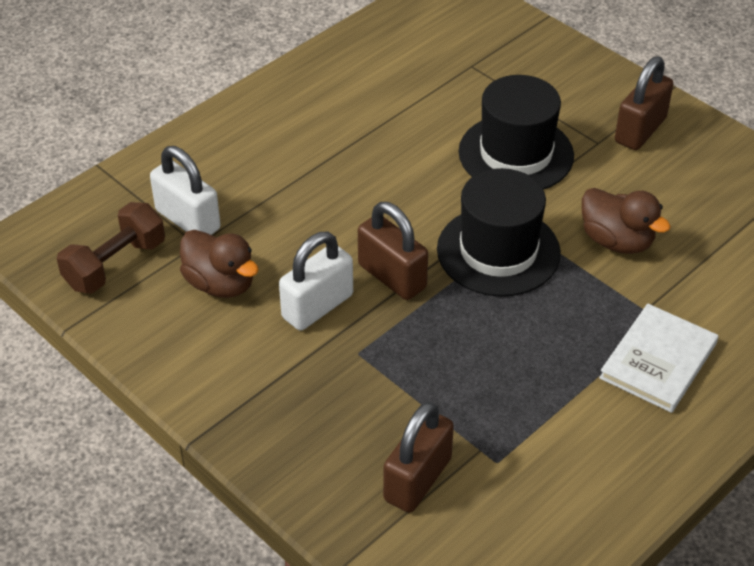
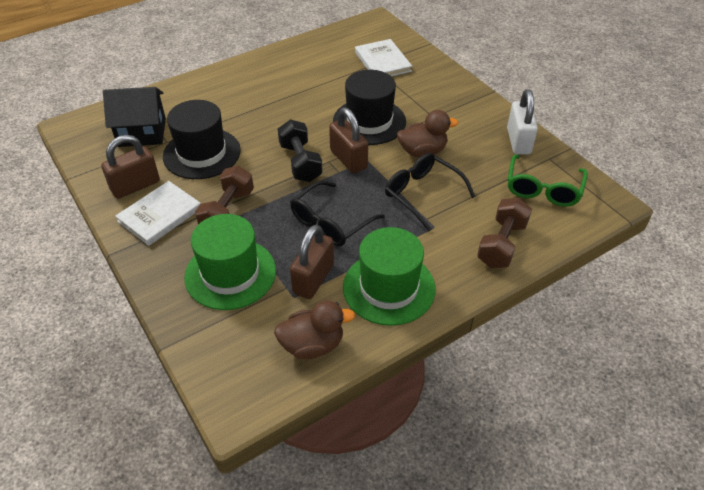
black dumbbell: none = 0 -> [278,119,323,182] = 1
black glasses: none = 0 -> [290,181,385,246] [385,153,476,231] = 2
black house: none = 0 -> [103,87,166,147] = 1
brown dumbbell: [57,202,165,293] = 1 -> [195,166,254,224] [477,198,532,268] = 2
green glasses: none = 0 -> [508,154,588,207] = 1
green hat: none = 0 -> [184,214,276,310] [343,227,436,326] = 2
white book: [599,303,718,413] = 1 -> [115,181,201,246] [355,39,412,77] = 2
white padlock: [150,146,221,235] [279,232,353,330] = 2 -> [507,89,538,154] = 1

